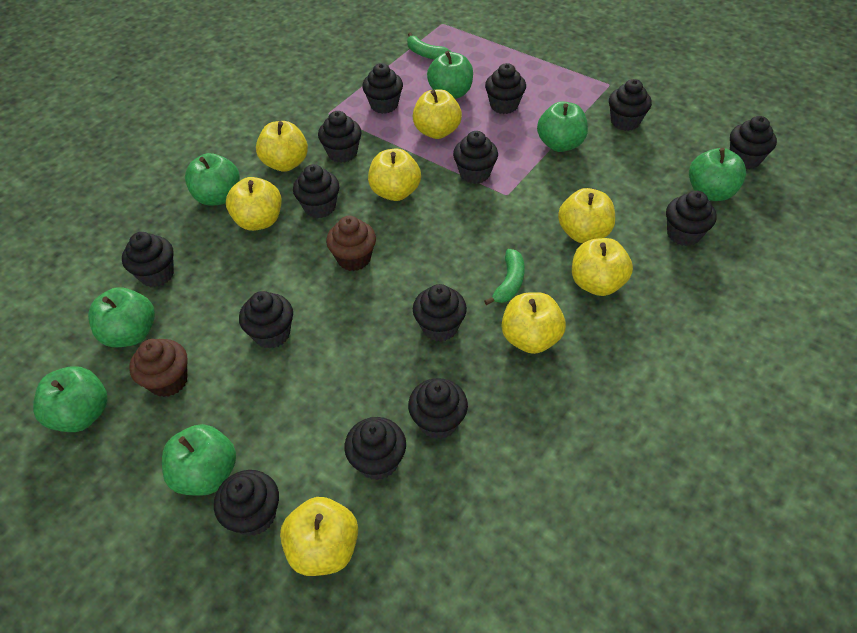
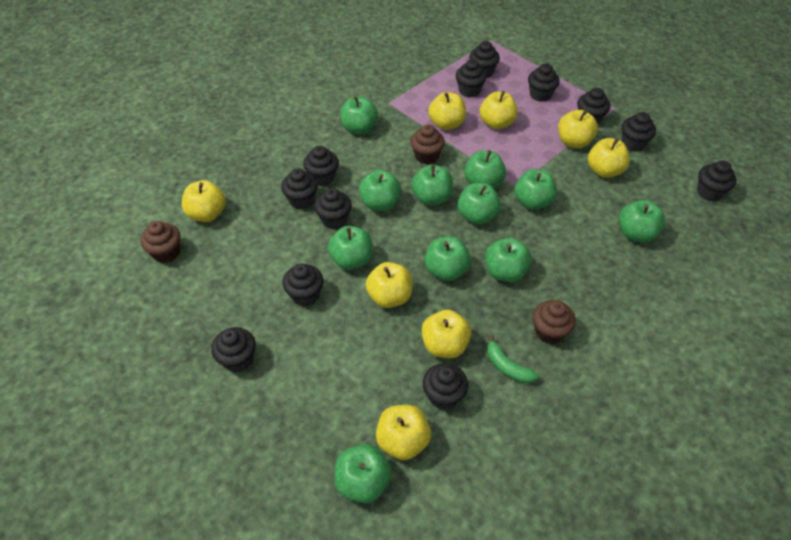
black cupcake: [122,232,174,287] [214,470,279,536] [239,291,293,349] [293,164,340,218] [318,111,362,163] [344,417,406,480] [362,63,403,114] [408,378,468,439] [413,284,467,342] [453,131,498,184] [485,63,526,114] [609,79,652,131] [666,191,717,246] [730,116,777,169] = 14 -> [211,327,256,372] [281,169,318,209] [282,263,324,306] [303,146,339,186] [314,188,352,229] [423,363,468,410] [456,59,487,97] [469,41,500,78] [528,63,560,102] [577,88,610,125] [621,112,656,152] [697,160,736,201] = 12
brown cupcake: [129,339,188,397] [326,216,376,271] = 2 -> [141,221,181,263] [410,124,445,164] [533,300,576,344] = 3
green apple: [33,366,108,432] [88,287,155,347] [162,424,236,496] [185,153,240,206] [427,51,473,99] [537,101,588,152] [689,148,746,201] = 7 -> [328,226,373,270] [335,444,392,504] [340,96,378,135] [359,170,401,211] [411,165,453,206] [425,237,471,281] [457,183,501,225] [464,150,506,188] [485,238,532,282] [514,169,557,210] [619,200,665,243] = 11
green banana: [407,33,451,60] [484,249,525,305] = 2 -> [487,335,539,384] = 1

